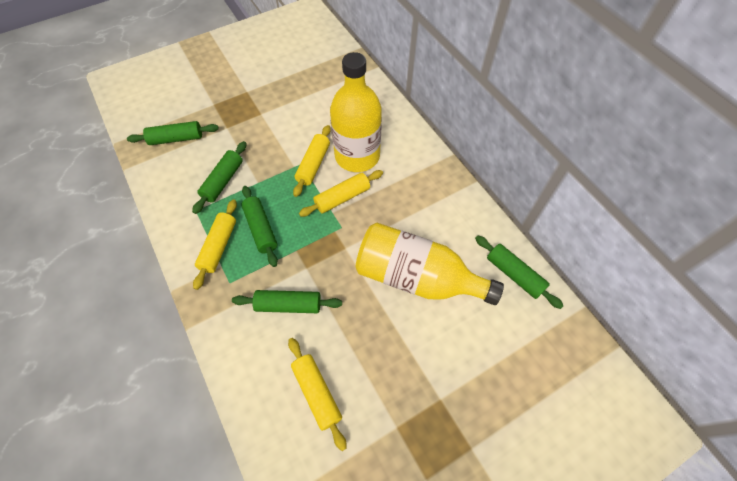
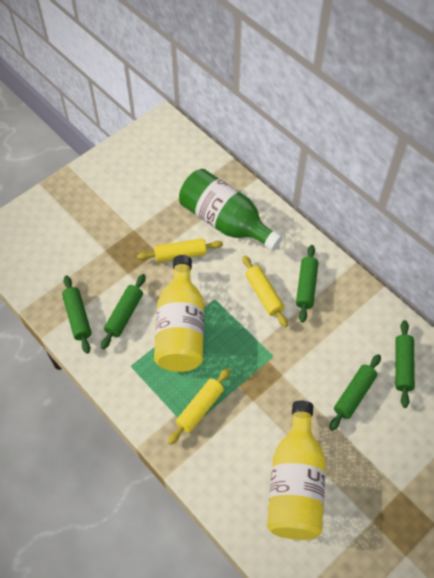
green bottle: none = 0 -> [179,169,283,251] = 1
yellow rolling pin: [193,199,237,290] [288,338,347,451] [293,125,331,197] [299,170,383,217] = 4 -> [137,238,223,262] [168,368,230,444] [242,256,288,327] = 3

